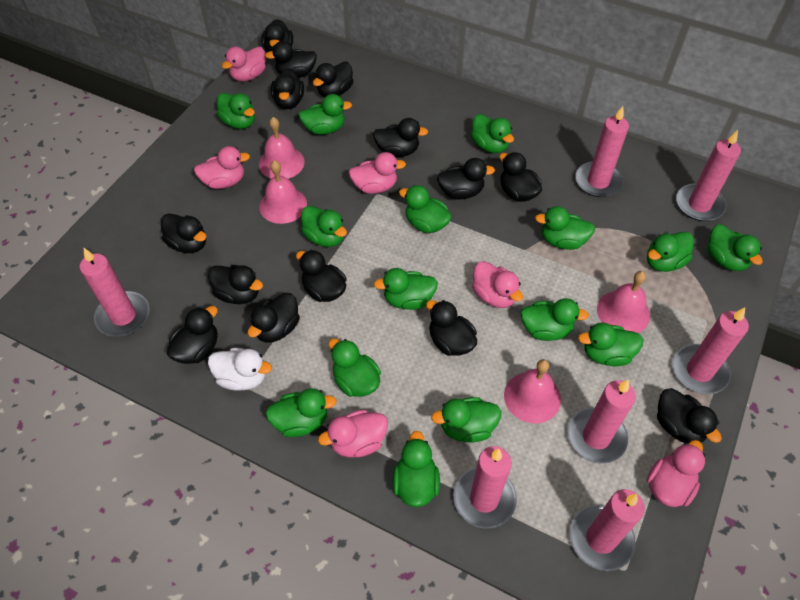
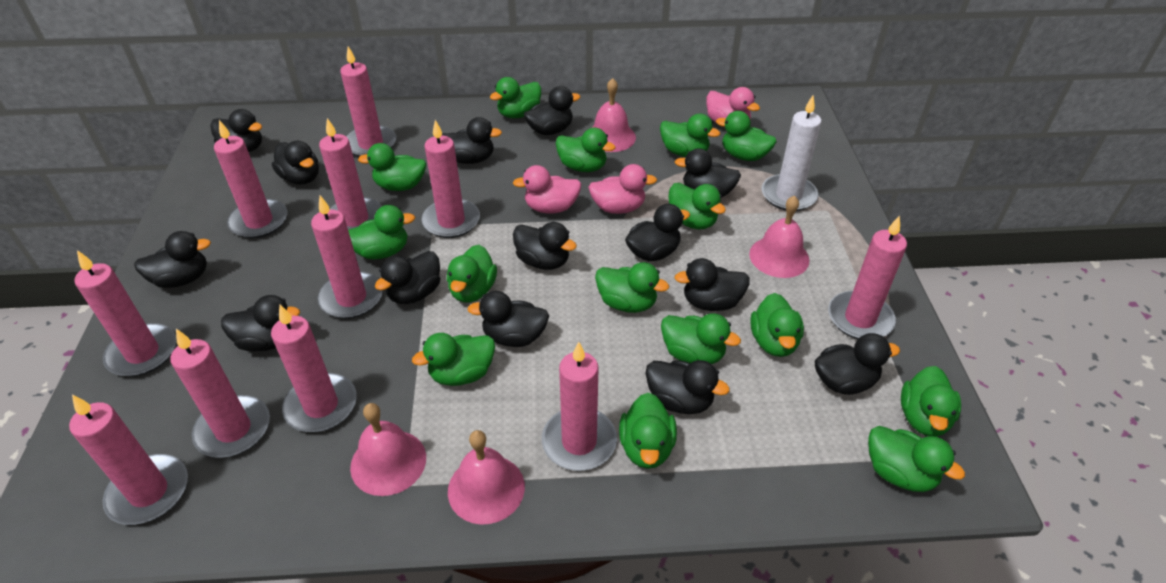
pink candle: [80,248,150,337] [453,446,517,529] [567,380,636,463] [570,489,645,571] [575,106,629,197] [672,308,749,394] [676,130,741,221] = 7 -> [69,395,188,525] [74,250,176,377] [170,329,270,458] [214,120,288,239] [271,305,357,432] [311,196,383,319] [319,118,382,230] [340,46,396,157] [421,120,480,238] [542,342,617,471] [828,215,907,339] = 11
pink duck: [194,146,250,189] [222,47,266,82] [318,410,388,458] [349,152,406,194] [472,261,523,308] [647,440,705,507] = 6 -> [513,165,581,214] [588,164,657,214] [706,87,760,123] = 3
white candle: none = 0 -> [761,96,822,211] = 1
white duck: [208,348,272,390] = 1 -> none = 0

